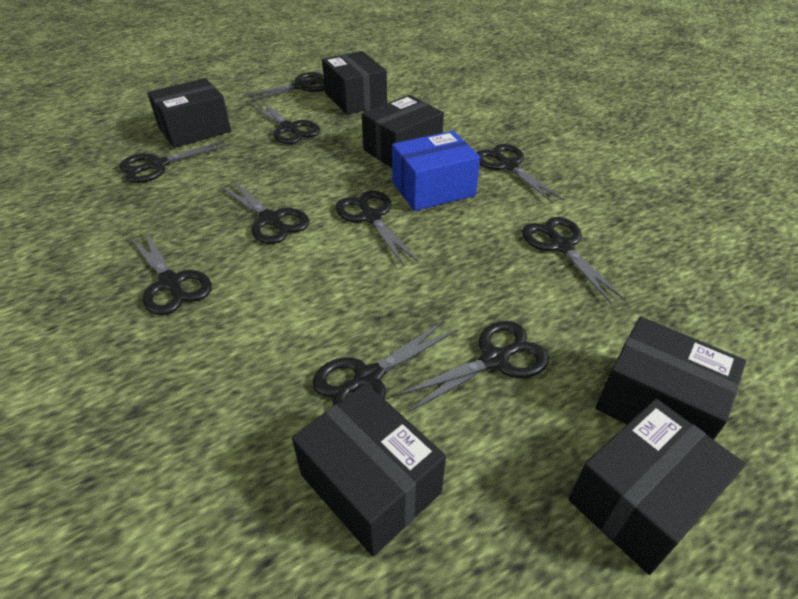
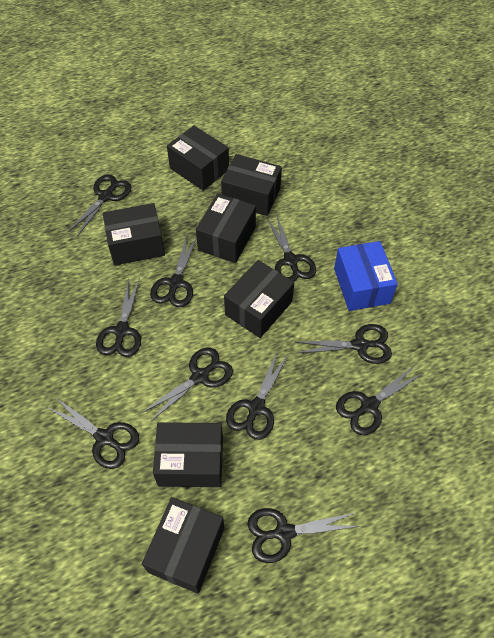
black box: [147,78,231,148] [292,383,446,556] [322,51,387,115] [362,95,444,168] [569,399,746,575] [595,317,746,440] = 6 -> [103,203,165,265] [142,497,224,594] [153,422,223,487] [167,126,229,191] [196,193,256,263] [221,154,282,216] [224,260,294,338] = 7

